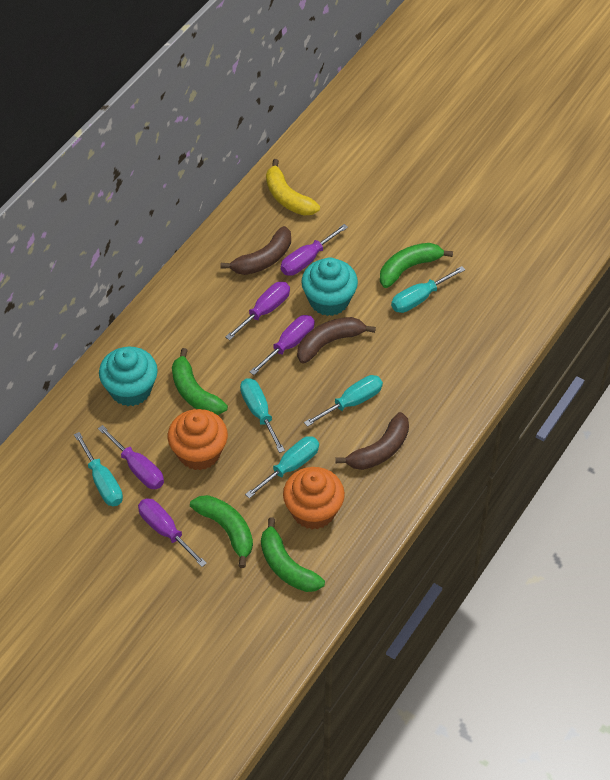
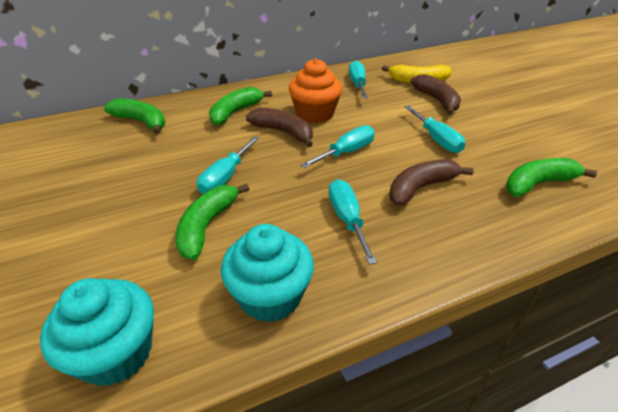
orange cupcake: [168,409,228,470] [283,467,345,530] = 2 -> [289,59,342,124] = 1
purple screwdriver: [98,425,164,489] [138,498,207,567] [225,282,290,340] [250,315,315,375] [281,224,348,276] = 5 -> none = 0

